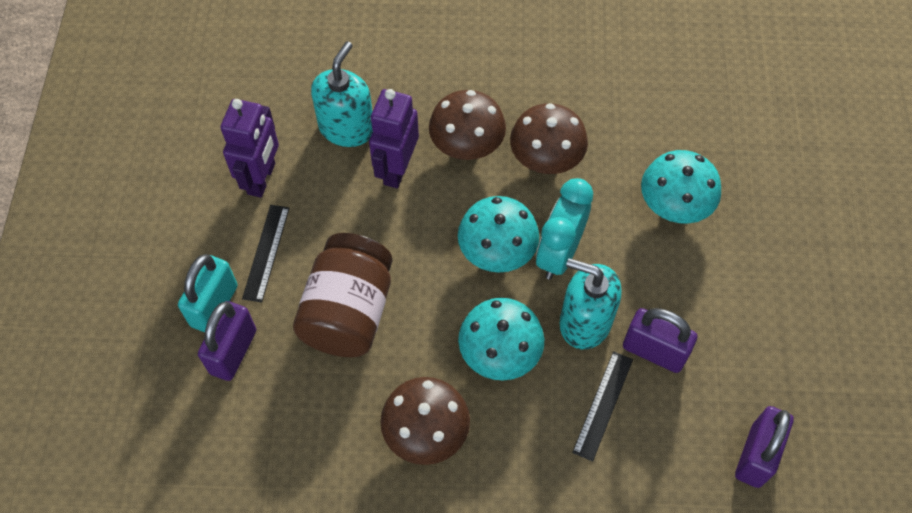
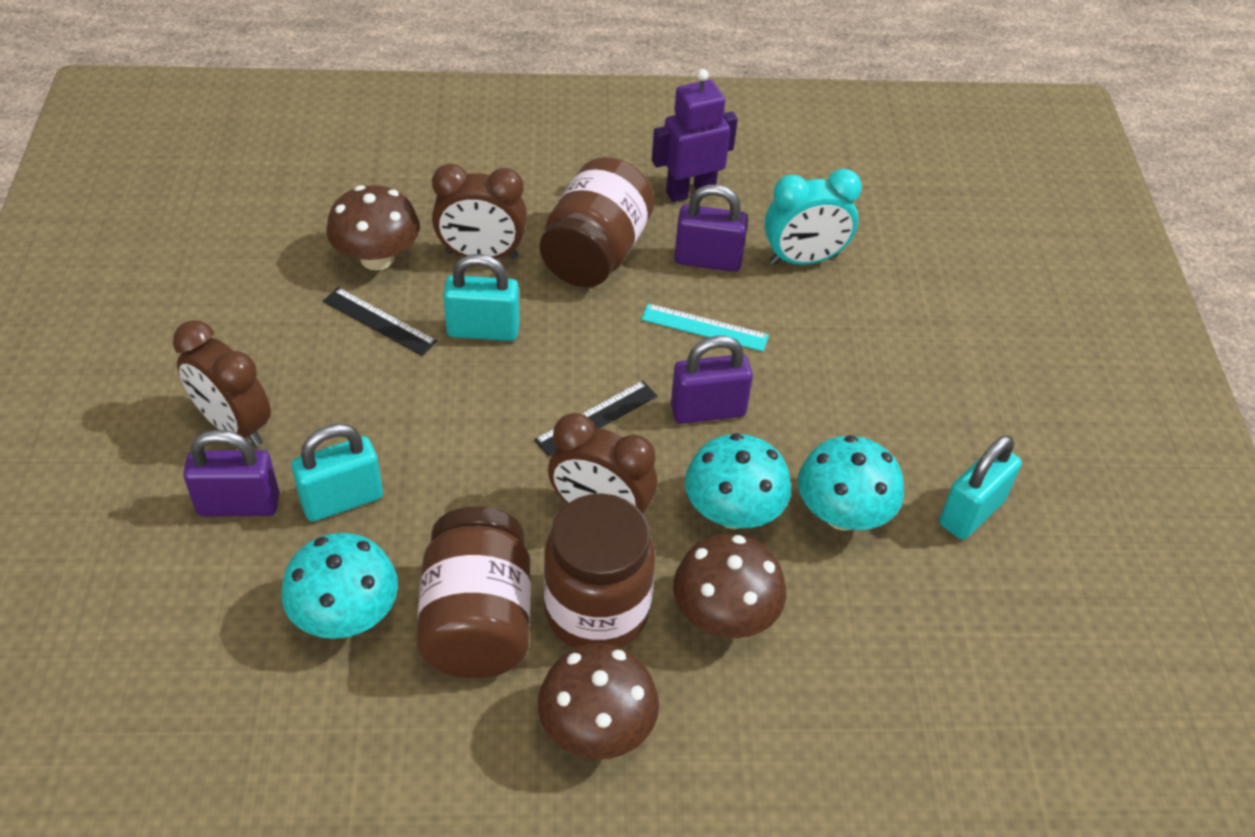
brown clock: none = 0 -> [173,320,271,447] [432,164,527,259] [548,413,657,514] = 3
brown jar: [293,233,393,358] = 1 -> [417,507,531,678] [540,157,654,287] [544,493,655,648] = 3
purple robot: [220,99,279,198] [369,89,419,188] = 2 -> [652,69,738,202] = 1
turquoise padlock: [178,254,238,332] = 1 -> [291,424,383,522] [443,254,520,341] [939,435,1022,540] = 3
turquoise ruler: none = 0 -> [641,303,769,352] = 1
turquoise soap dispenser: [311,41,373,147] [560,258,622,349] = 2 -> none = 0

